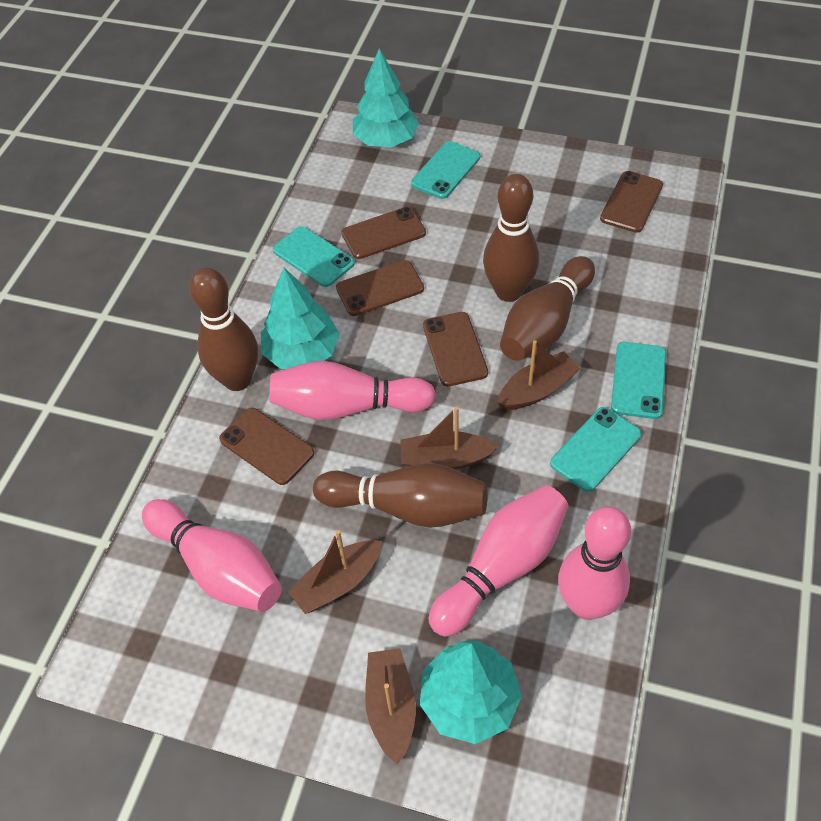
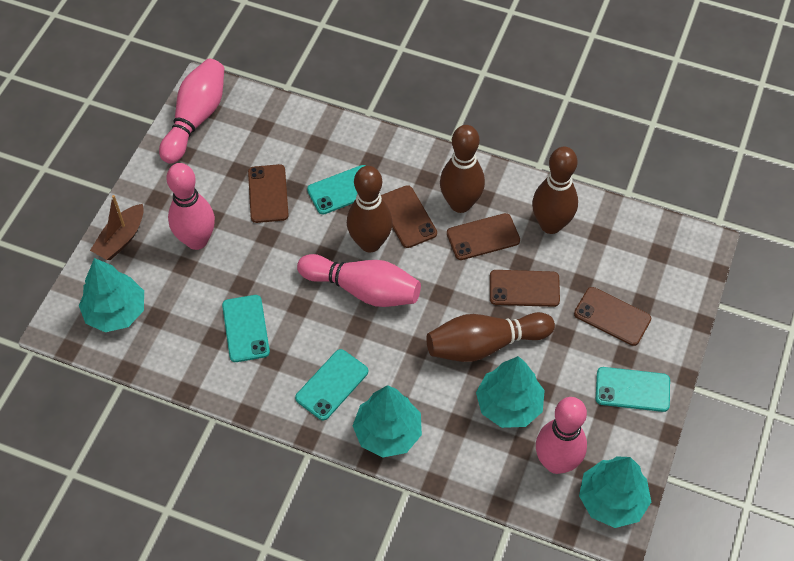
brown boat: [288,530,382,614] [365,648,416,765] [400,407,499,469] [497,340,581,410] = 4 -> [90,195,144,260] = 1
turquoise tree: [261,268,340,369] [353,49,419,147] [420,640,522,744] = 3 -> [79,258,144,332] [353,385,422,458] [476,356,545,428] [579,456,651,528] = 4

